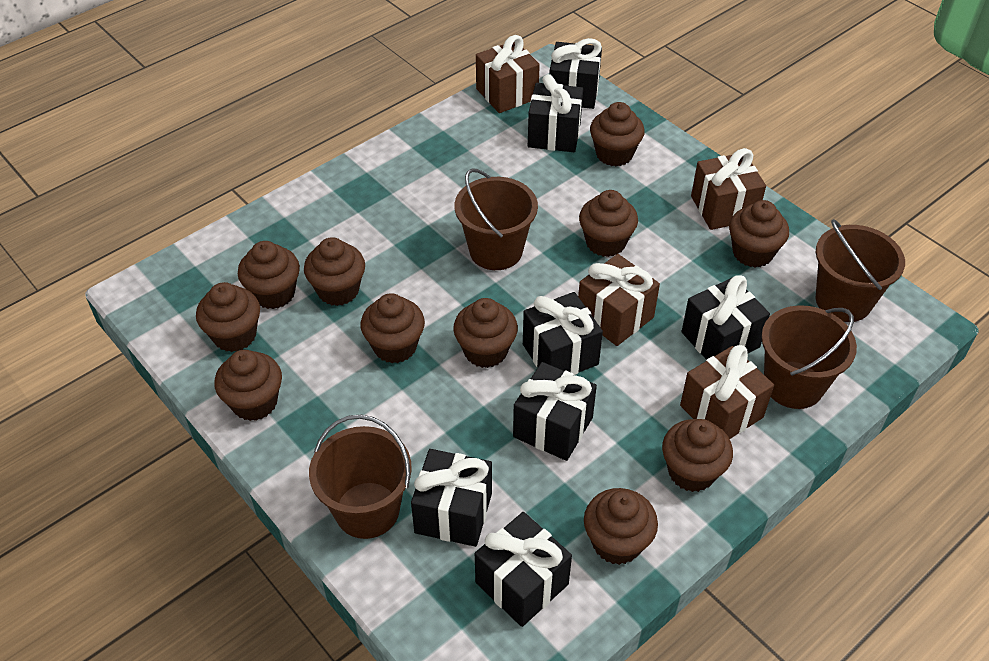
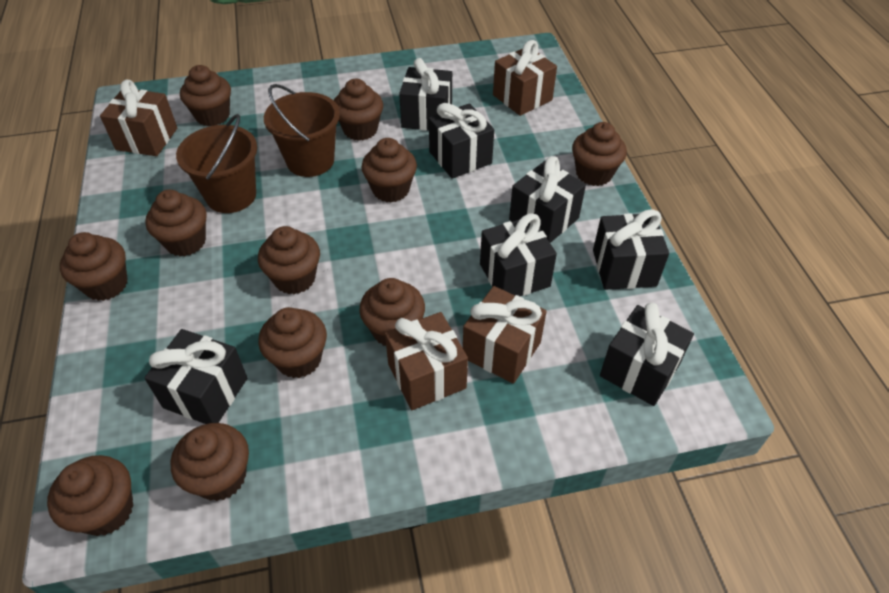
brown bucket: [309,415,412,539] [455,168,538,270] [761,305,857,409] [816,219,905,322] = 4 -> [176,114,257,213] [264,84,340,177] = 2

